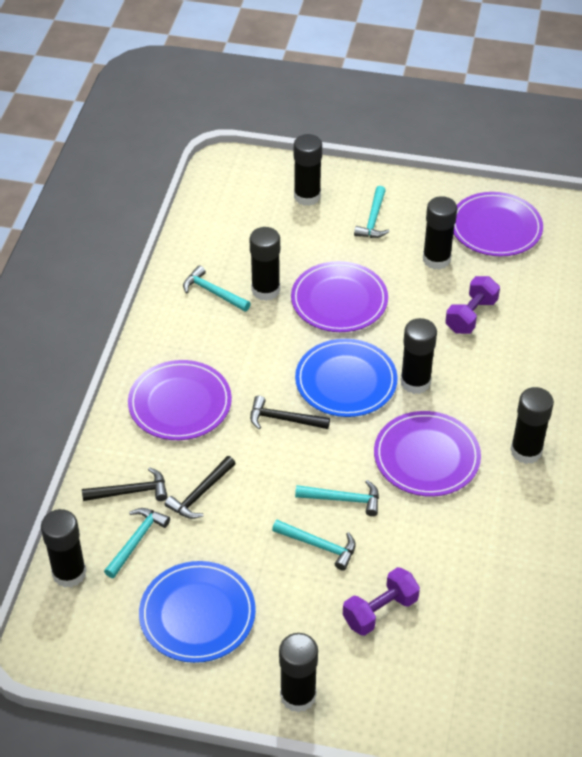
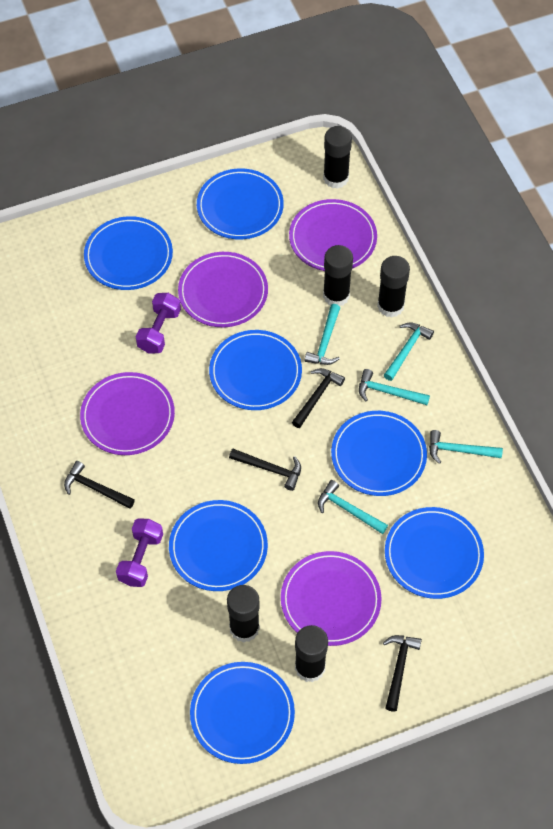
black glue stick: [41,509,87,588] [250,227,280,301] [279,633,318,712] [294,134,322,206] [400,318,437,394] [423,196,457,270] [510,387,554,464] = 7 -> [227,585,260,643] [295,625,328,682] [323,126,352,189] [323,245,353,306] [377,256,410,318] = 5
black hammer: [82,467,168,501] [165,456,236,519] [250,396,330,429] = 3 -> [64,461,135,509] [229,449,301,491] [292,368,345,428] [383,635,422,712] = 4
blue plate: [139,561,256,663] [295,339,398,417] = 2 -> [84,216,173,290] [169,500,268,591] [190,662,295,764] [197,168,284,239] [209,330,302,410] [331,411,427,496] [385,507,484,599] = 7

